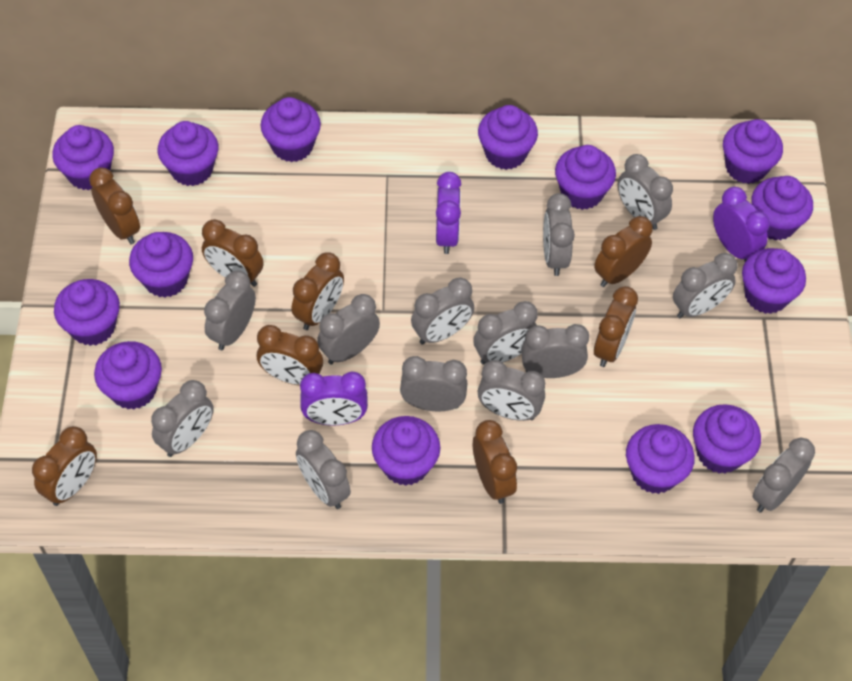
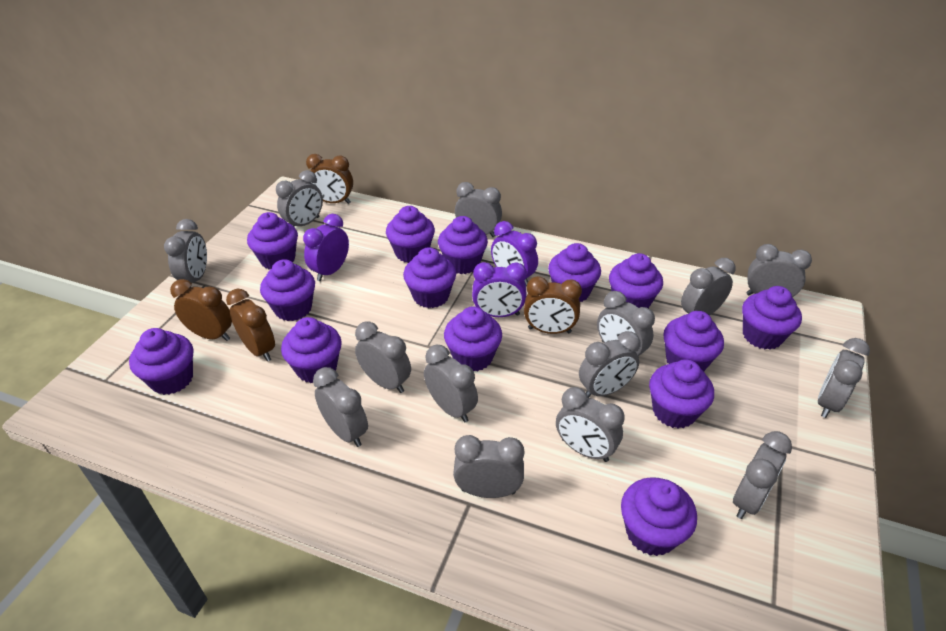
brown clock: [32,426,97,506] [89,168,140,244] [202,219,264,287] [257,325,323,386] [292,252,344,330] [473,420,517,504] [594,216,653,287] [594,286,638,367] = 8 -> [170,279,232,341] [226,289,275,361] [306,154,353,204] [524,276,582,334] = 4
grey clock: [151,380,214,457] [204,270,256,350] [296,430,351,509] [317,294,380,365] [400,356,467,412] [411,277,474,345] [473,301,538,365] [478,360,545,421] [521,324,589,378] [543,193,575,276] [618,154,673,230] [673,253,738,319] [753,438,815,513] = 13 -> [164,219,207,288] [276,170,323,226] [313,367,368,447] [355,322,411,393] [424,345,478,423] [453,435,524,498] [455,182,502,237] [556,387,625,462] [579,331,640,398] [597,291,655,356] [681,258,735,316] [733,431,792,519] [746,244,812,297] [818,338,870,418] = 14

